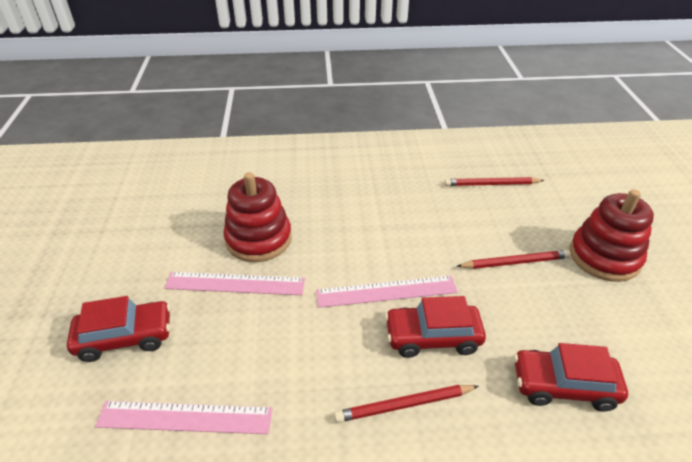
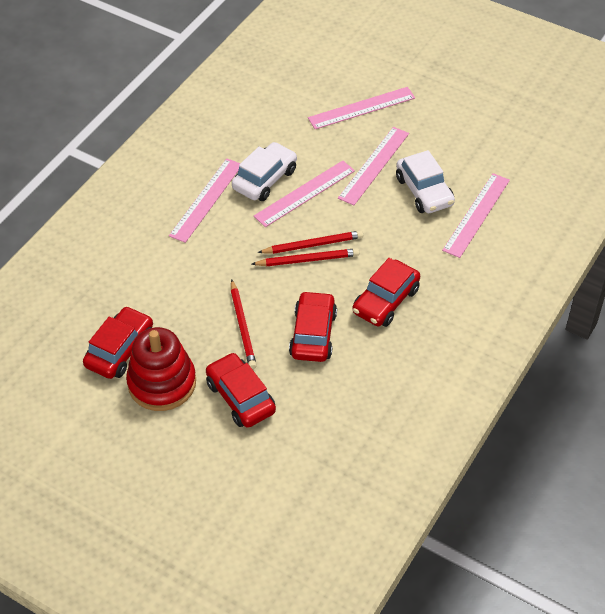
pink ruler: [95,401,273,434] [164,272,305,295] [316,276,458,308] = 3 -> [169,158,240,243] [254,160,355,227] [308,87,415,129] [338,127,409,205] [442,173,510,258] = 5
red car: [67,296,171,362] [385,296,486,358] [514,343,628,411] = 3 -> [83,306,153,379] [206,352,276,428] [289,291,337,362] [352,258,420,327] = 4
red stacking toy: [223,172,292,262] [570,189,654,282] = 2 -> [126,327,196,411] = 1
white car: none = 0 -> [232,142,297,201] [396,150,455,213] = 2

